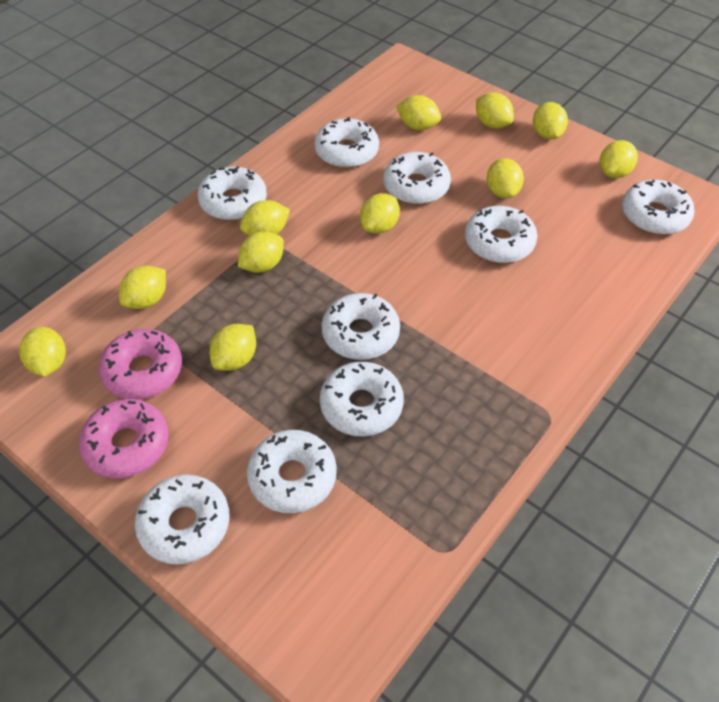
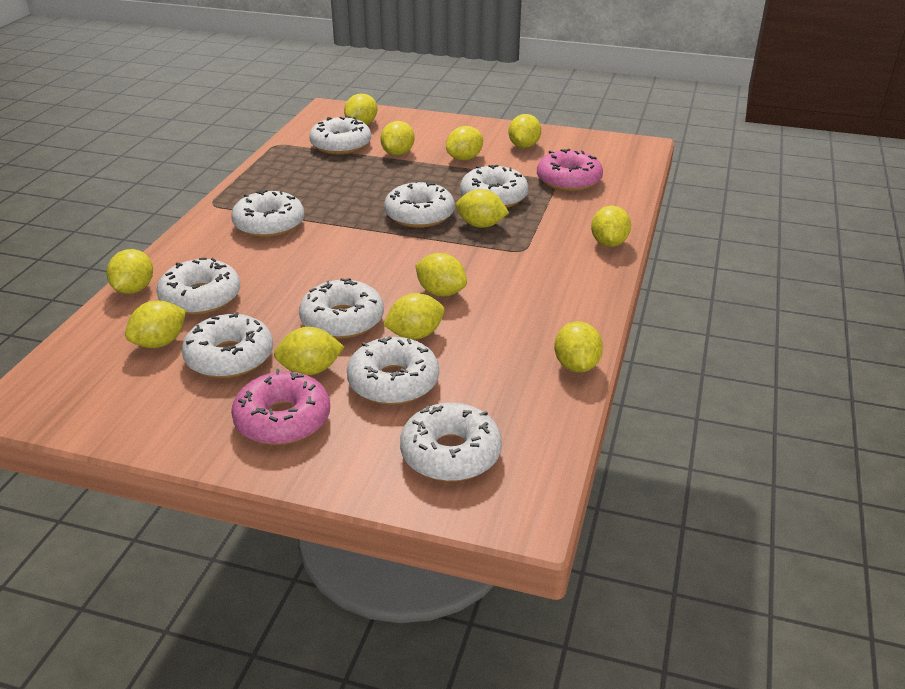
yellow lemon: [19,326,66,377] [119,266,166,309] [210,324,256,371] [238,231,284,273] [240,200,290,236] [360,193,400,234] [396,95,441,131] [476,93,514,129] [487,158,524,198] [533,102,568,140] [599,140,638,178] = 11 -> [106,249,153,294] [125,301,186,348] [274,327,344,375] [344,94,377,125] [380,121,415,156] [383,293,445,340] [415,253,467,297] [446,126,483,161] [456,189,509,228] [508,114,541,148] [554,321,603,373] [591,205,631,247] = 12

